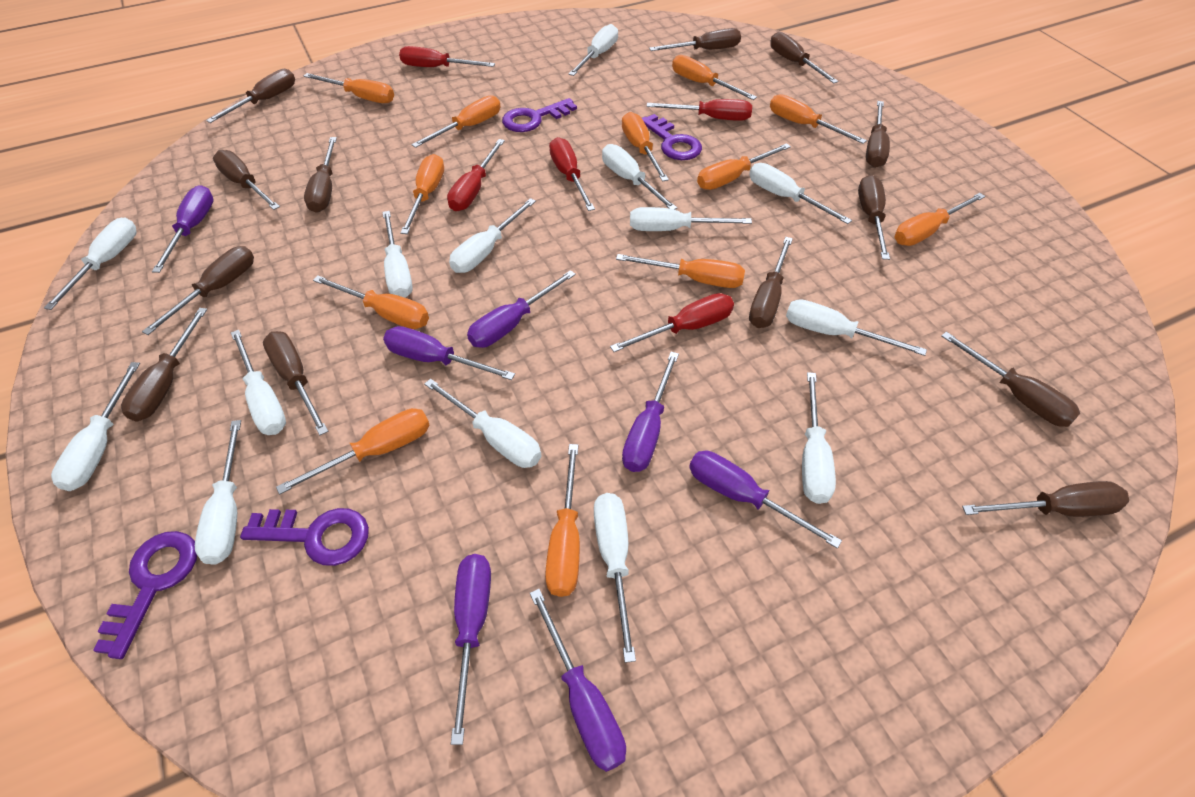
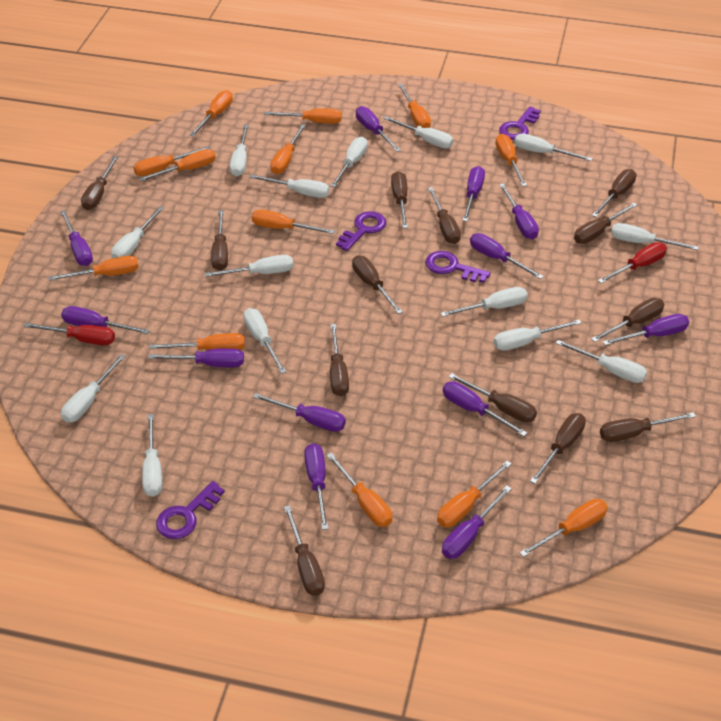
orange screwdriver: [276,408,429,494] [304,73,394,103] [313,276,429,329] [400,154,444,234] [411,95,501,148] [545,444,580,597] [616,254,745,288] [622,112,669,182] [672,55,757,100] [697,143,791,190] [770,94,867,144] [894,193,985,246] = 12 -> [48,256,139,281] [133,146,211,176] [139,149,216,181] [150,333,245,350] [189,90,233,137] [252,210,335,234] [264,108,342,124] [270,124,306,174] [326,452,392,527] [398,83,431,128] [437,461,512,527] [495,134,527,186] [520,499,608,557] = 13
purple screwdriver: [152,185,214,273] [383,326,515,380] [451,554,491,745] [467,270,576,348] [530,589,626,772] [622,352,679,472] [689,451,842,549] = 7 -> [60,210,93,266] [61,306,150,334] [148,348,244,367] [253,393,346,432] [304,443,329,530] [356,106,401,152] [442,485,512,559] [443,381,527,437] [462,166,485,222] [470,233,544,279] [499,183,539,239] [603,314,689,346] = 12
red screwdriver: [399,46,495,67] [447,139,505,211] [549,137,595,211] [610,293,734,352] [647,99,752,121] = 5 -> [24,323,115,345] [598,242,667,284] = 2

